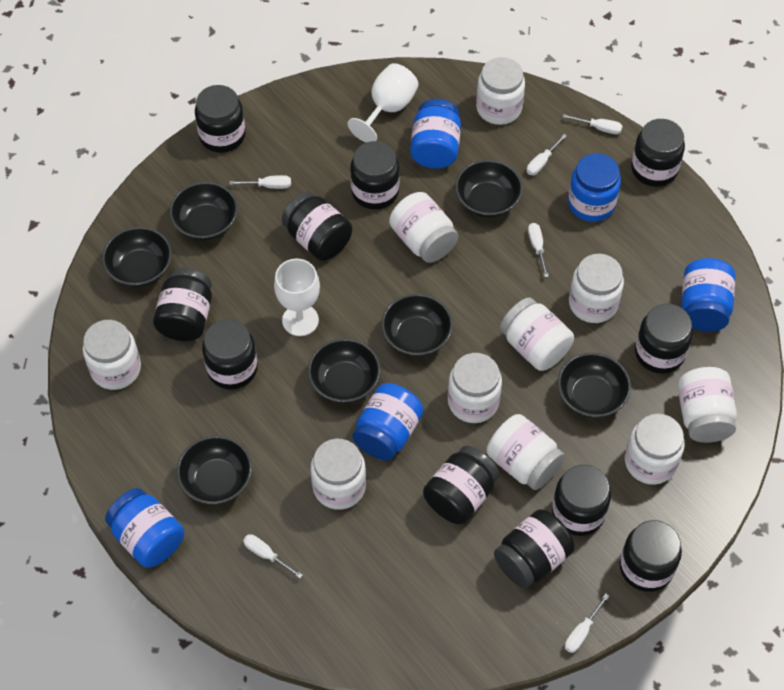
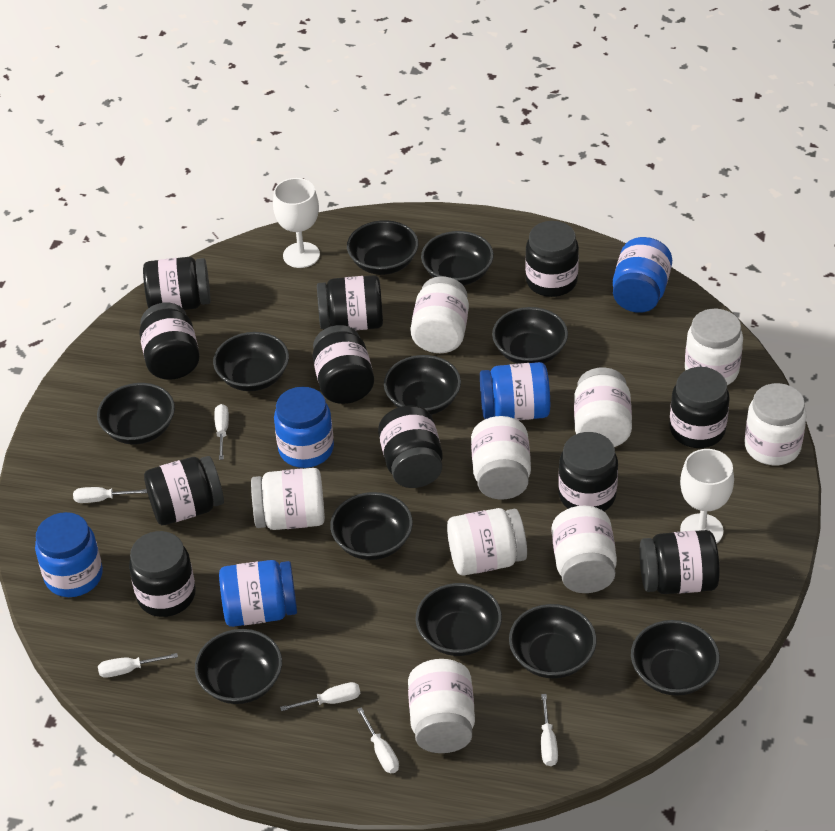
black bowl: [102,227,172,287] [169,182,238,240] [177,436,252,504] [308,339,381,403] [381,294,453,357] [455,160,523,218] [558,353,631,418] = 7 -> [97,383,175,445] [195,629,282,704] [213,332,289,391] [330,492,413,560] [347,220,419,275] [384,355,461,415] [415,583,502,656] [421,231,494,285] [492,307,568,364] [509,604,597,678] [631,620,720,696] = 11
white jar: [83,320,141,390] [311,439,366,510] [389,192,458,263] [448,353,502,423] [476,57,525,125] [487,414,565,490] [500,298,574,371] [569,254,624,323] [625,414,685,485] [678,367,737,443] = 10 -> [251,468,325,530] [408,659,475,753] [410,276,469,353] [447,508,527,575] [471,416,531,500] [552,506,617,593] [574,368,632,447] [685,309,743,385] [744,383,807,465] = 9

